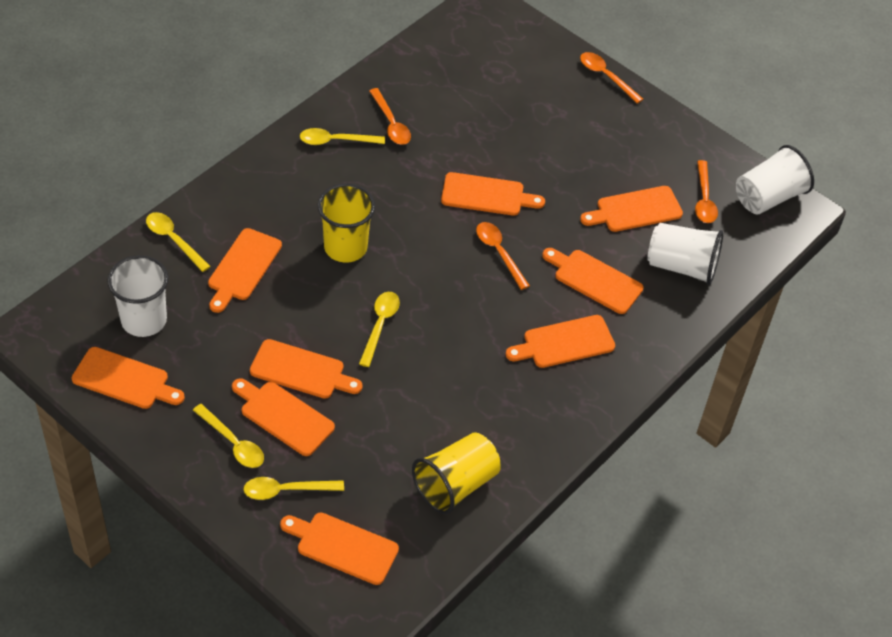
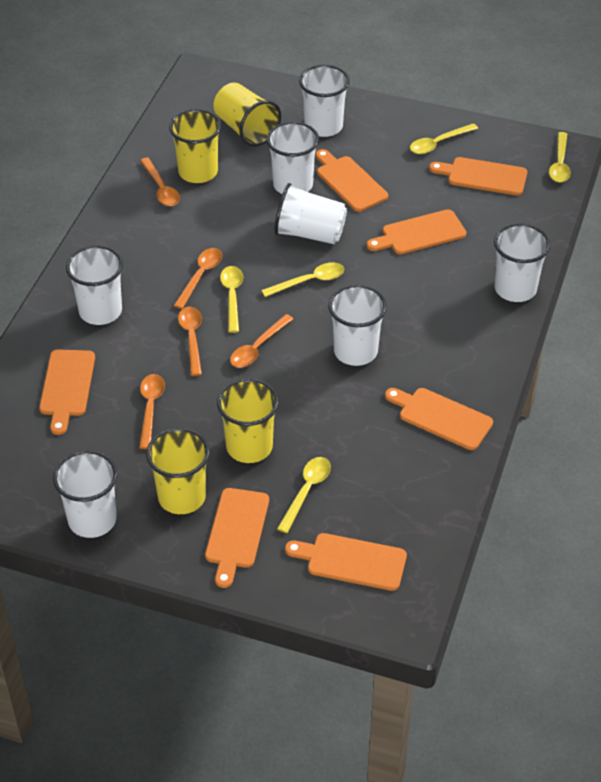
orange cutting board: [72,347,185,409] [208,228,282,313] [232,378,335,456] [250,339,363,399] [280,513,399,585] [441,172,545,216] [506,315,615,368] [542,248,644,314] [580,186,683,232] = 9 -> [39,349,95,435] [205,488,269,588] [285,533,407,591] [316,149,388,212] [366,209,466,254] [385,388,493,450] [429,157,527,196] = 7
orange spoon: [369,88,411,145] [476,222,530,290] [580,52,643,104] [695,160,718,223] = 4 -> [139,374,165,449] [140,157,180,206] [173,248,222,309] [178,307,202,376] [230,314,293,368] = 5
white cup: [107,255,168,337] [647,223,723,285] [736,145,814,214] = 3 -> [53,450,118,538] [66,245,123,325] [267,122,319,194] [274,183,347,244] [299,65,350,137] [328,285,387,366] [494,223,550,302] = 7
yellow cup: [318,184,375,263] [412,432,501,514] = 2 -> [146,428,210,514] [169,109,221,183] [213,83,281,147] [217,379,279,463] = 4

